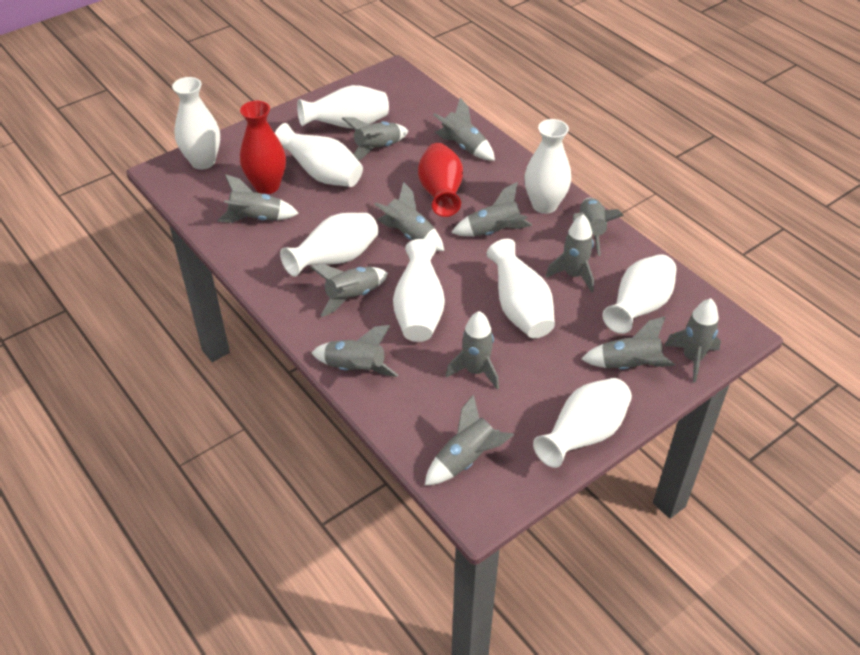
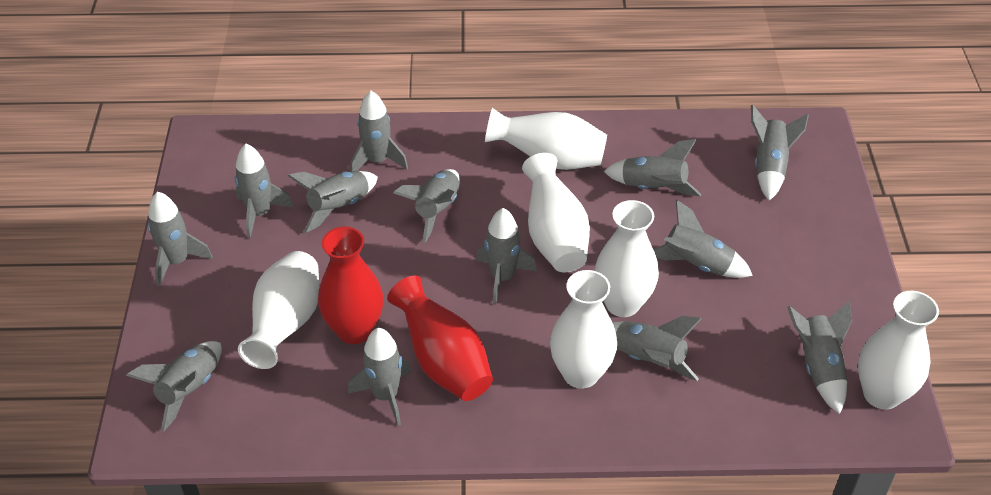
white vase: [172,77,220,170] [275,123,363,187] [280,213,378,277] [297,85,389,128] [393,239,445,342] [487,239,555,338] [525,119,571,214] [533,378,632,468] [603,254,676,334] = 9 -> [238,251,320,369] [485,108,607,170] [522,153,590,272] [550,270,617,389] [594,200,659,317] [858,291,939,410] = 6

